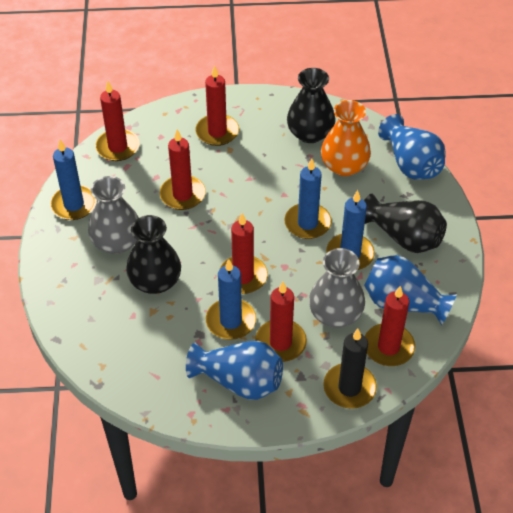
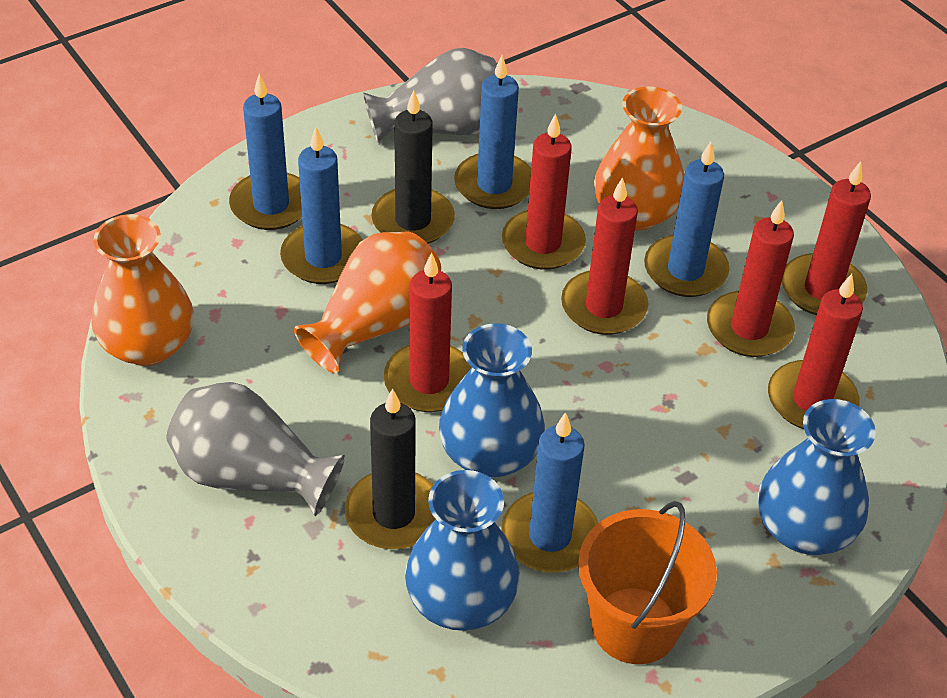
black candle: [323,329,377,409] = 1 -> [345,388,435,549] [372,90,455,244] = 2
black vase: [126,215,181,294] [287,68,335,143] [364,194,447,253] = 3 -> none = 0
blue candle: [50,140,97,220] [206,259,256,340] [284,158,332,239] [326,190,375,270] = 4 -> [229,74,302,230] [280,127,363,284] [454,55,531,209] [502,412,598,573] [644,142,729,297] = 5
orange bucket: none = 0 -> [578,501,717,664] = 1
orange vase: [321,100,371,176] = 1 -> [91,214,194,366] [294,232,441,373] [594,87,684,230] = 3

